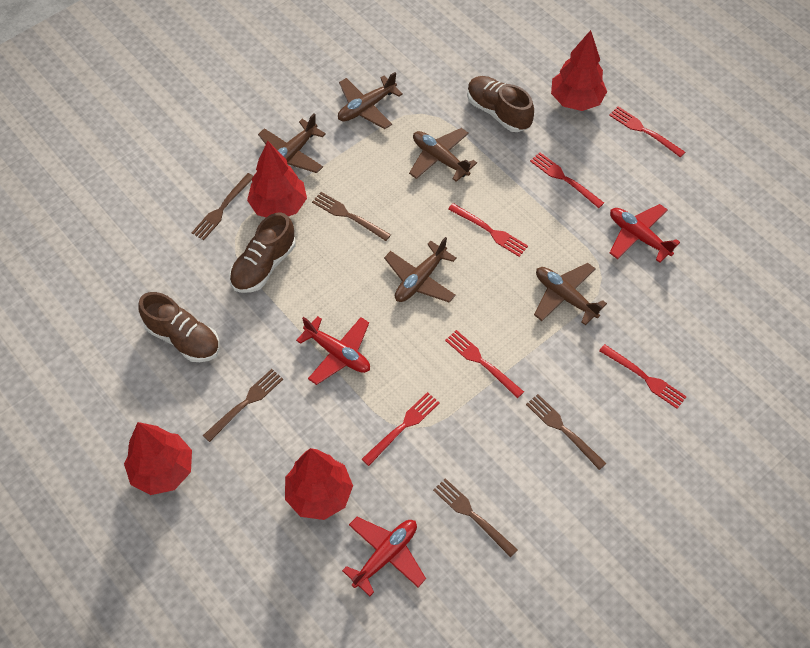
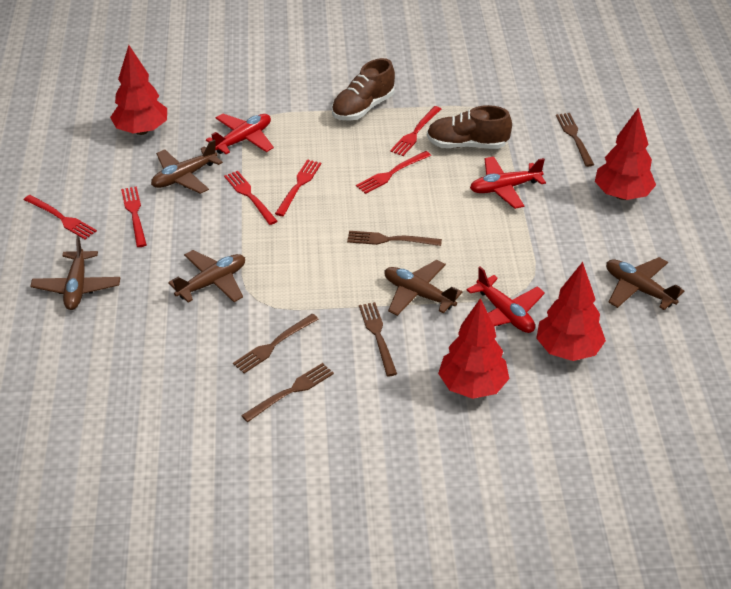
brown shoe: [138,292,220,362] [229,212,296,293] [467,76,534,132] = 3 -> [332,58,395,121] [427,105,512,149] = 2

